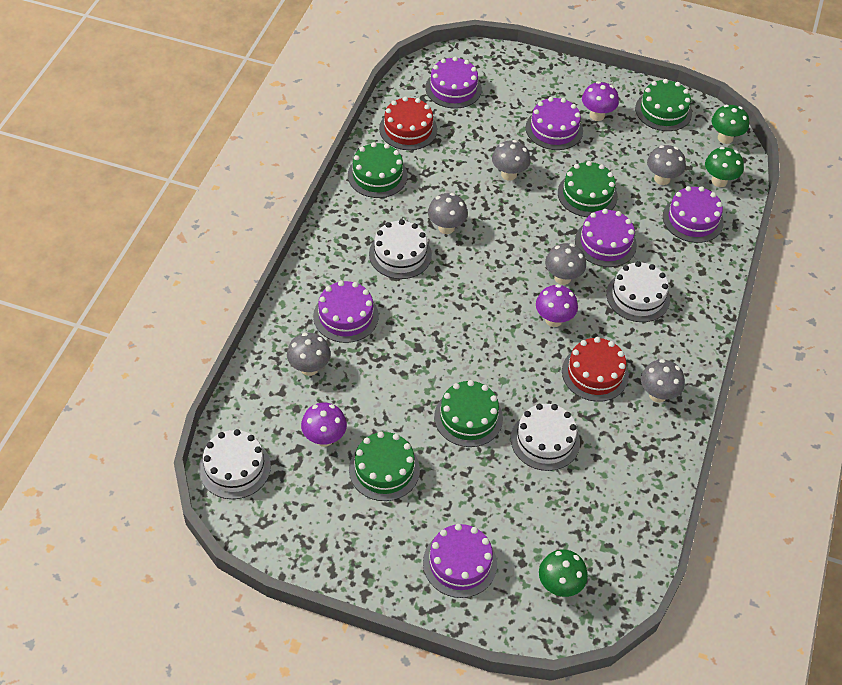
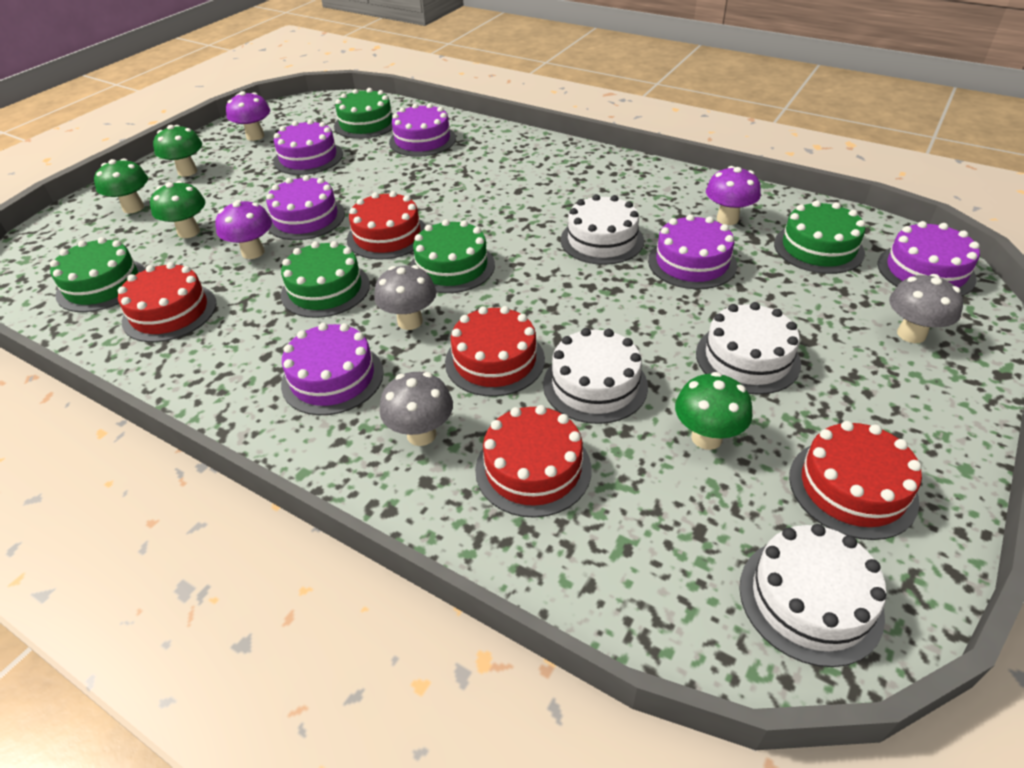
green mushroom: [539,550,588,597] [705,147,744,187] [712,105,749,144] = 3 -> [94,159,148,213] [150,181,206,238] [153,125,202,177] [675,372,753,450] = 4
grey mushroom: [287,333,331,376] [428,193,468,234] [492,140,530,181] [545,243,586,285] [641,359,685,403] [647,145,686,185] = 6 -> [374,265,436,330] [380,372,453,446] [889,274,963,343] = 3
red cake: [379,97,437,150] [562,337,629,402] = 2 -> [118,262,217,342] [347,191,426,260] [445,306,545,397] [475,405,592,518] [789,421,922,540] = 5

